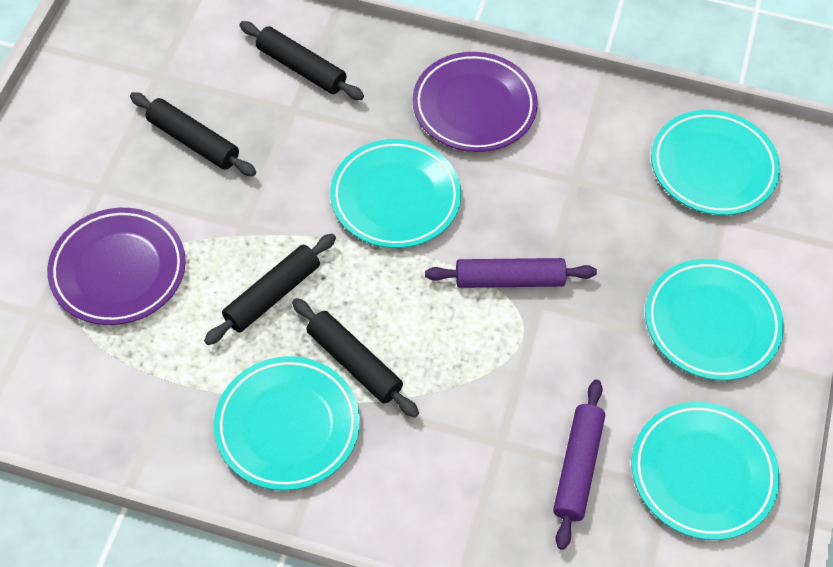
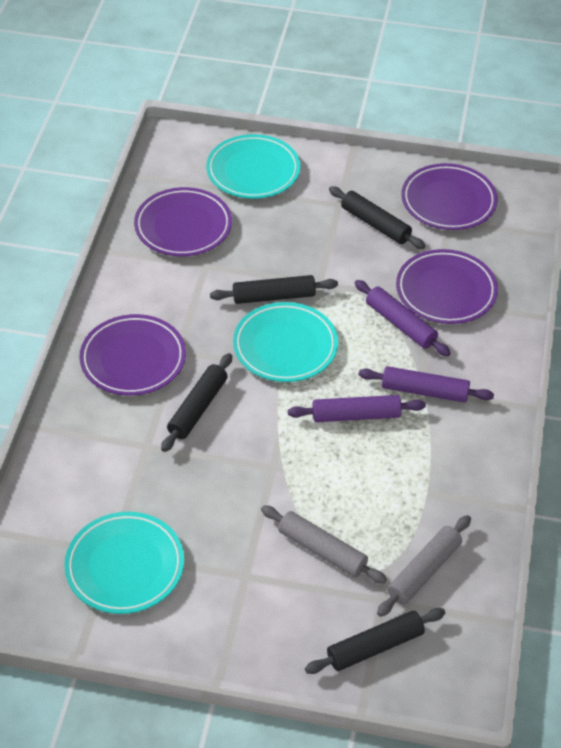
grey rolling pin: none = 0 -> [261,505,387,584] [377,515,471,617] = 2
purple plate: [47,208,186,325] [412,52,538,152] = 2 -> [79,314,186,396] [134,187,232,256] [396,249,498,324] [401,163,498,230] = 4
purple rolling pin: [425,258,597,288] [553,379,605,550] = 2 -> [288,395,426,422] [355,280,451,356] [358,366,494,403] = 3
turquoise plate: [214,356,360,491] [330,139,461,248] [631,402,780,540] [645,259,784,381] [651,110,780,215] = 5 -> [64,512,184,614] [206,134,300,199] [233,302,338,382] = 3

